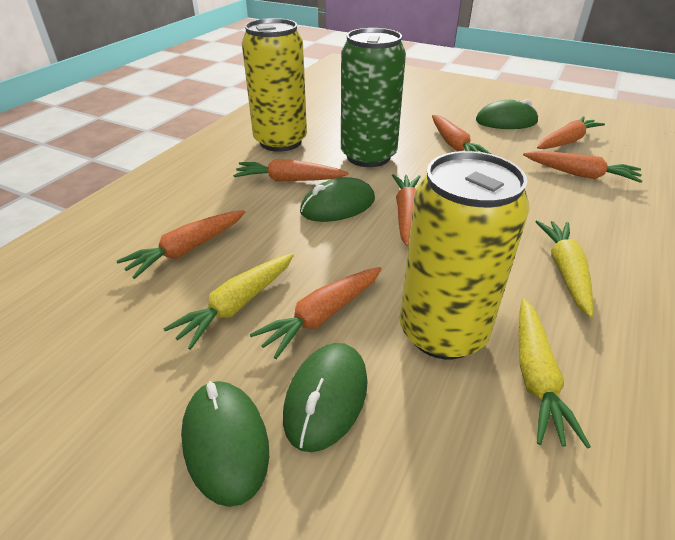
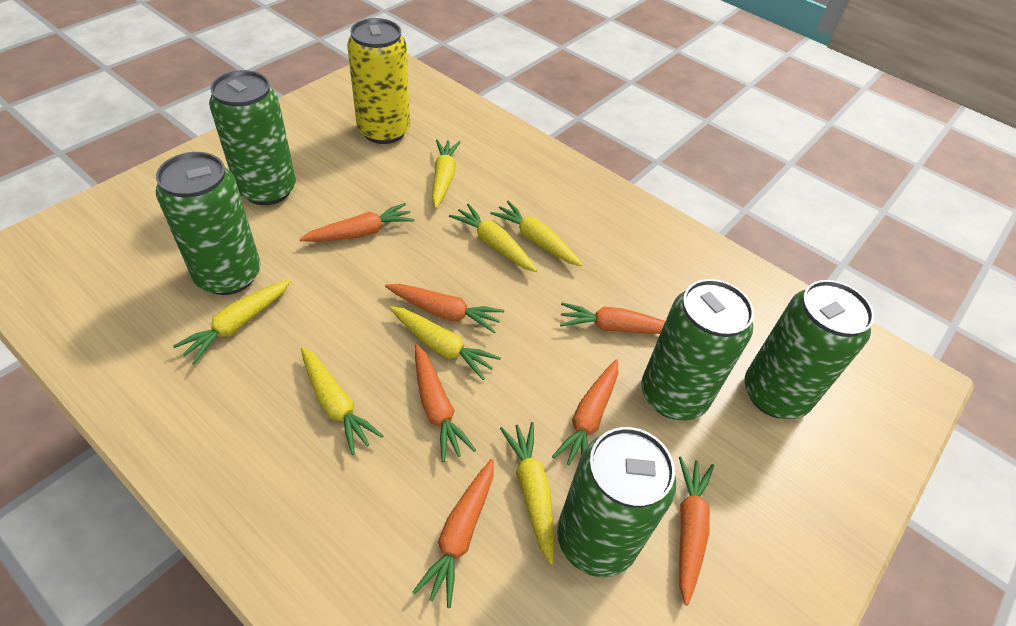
green can: [341,28,406,167] = 1 -> [156,152,261,295] [209,70,296,205] [557,427,676,577] [641,279,754,420] [744,280,874,419] = 5
green mouse: [181,381,269,507] [283,343,368,452] [300,177,375,222] [476,99,538,129] = 4 -> none = 0
yellow can: [242,18,307,152] [400,151,530,359] = 2 -> [347,18,410,144] = 1
yellow carrot: [163,253,294,350] [519,298,591,449] [535,220,593,318] = 3 -> [173,279,291,364] [301,347,383,455] [389,306,501,380] [432,139,461,209] [449,203,537,272] [490,201,583,266] [500,422,554,565] = 7

